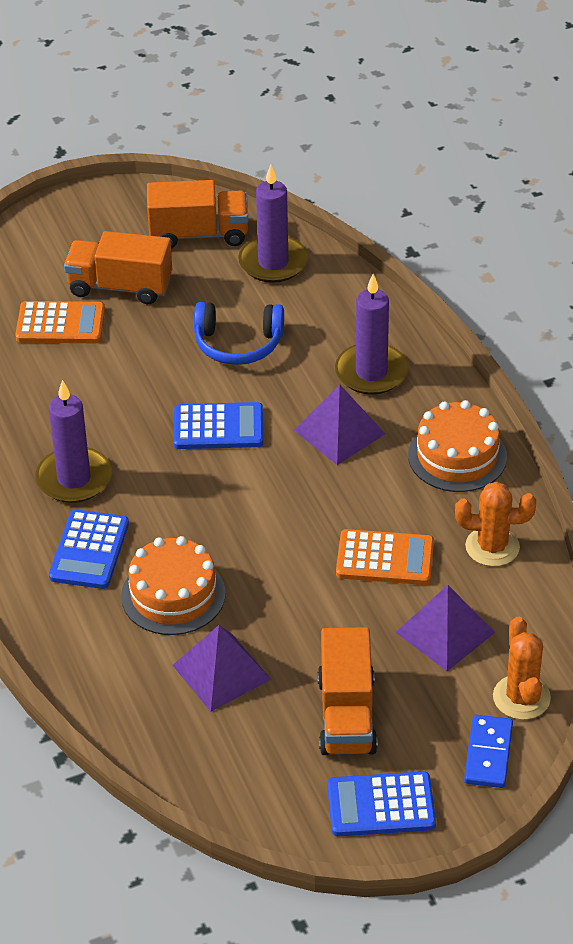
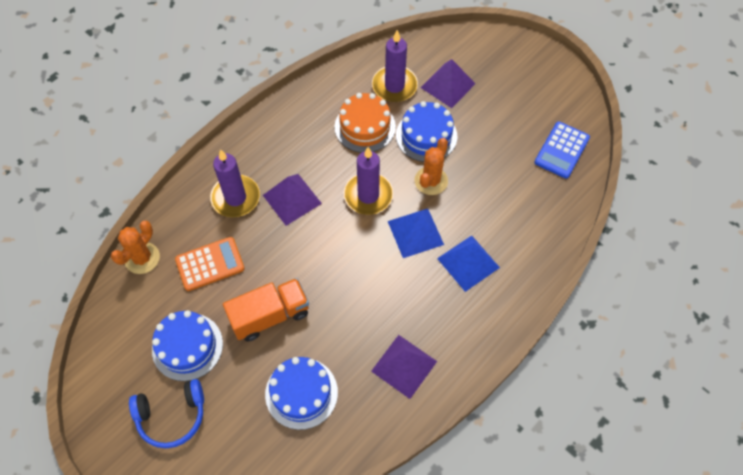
blue cake: none = 0 -> [152,310,223,381] [265,357,338,430] [396,101,457,162] = 3
blue calculator: [49,510,129,589] [173,402,263,449] [327,771,436,836] = 3 -> [534,122,590,178] = 1
blue domino: [464,715,513,788] = 1 -> none = 0
blue pyramid: none = 0 -> [388,209,444,258] [437,235,500,292] = 2
orange cake: [121,536,226,635] [408,400,507,492] = 2 -> [335,93,396,153] = 1
orange calculator: [15,301,105,343] [336,529,434,585] = 2 -> [175,237,245,291] = 1
orange truck: [64,231,172,304] [147,180,248,249] [318,627,378,755] = 3 -> [223,278,309,342] = 1

